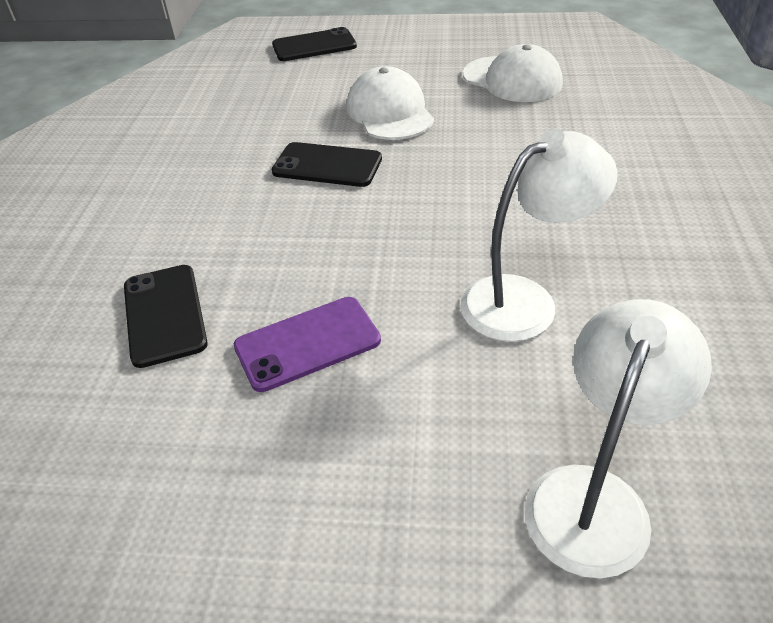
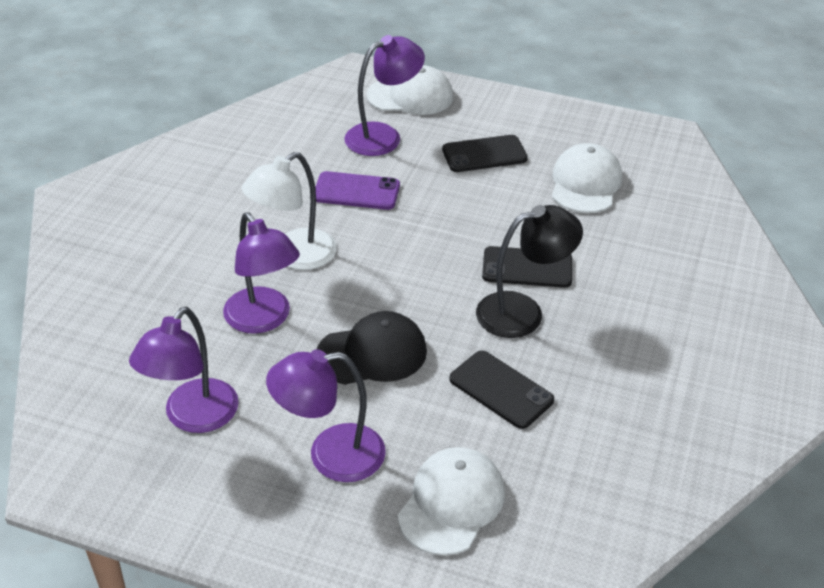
black cap: none = 0 -> [317,311,427,385] = 1
black lamp: none = 0 -> [476,205,583,338] = 1
purple lamp: none = 0 -> [129,307,239,433] [223,212,300,334] [266,349,386,482] [344,35,425,156] = 4
white cap: [346,66,434,140] [463,44,563,102] = 2 -> [367,65,453,115] [398,447,505,556] [552,143,622,213] = 3
white lamp: [460,129,618,342] [525,299,712,578] = 2 -> [242,152,337,270] = 1

